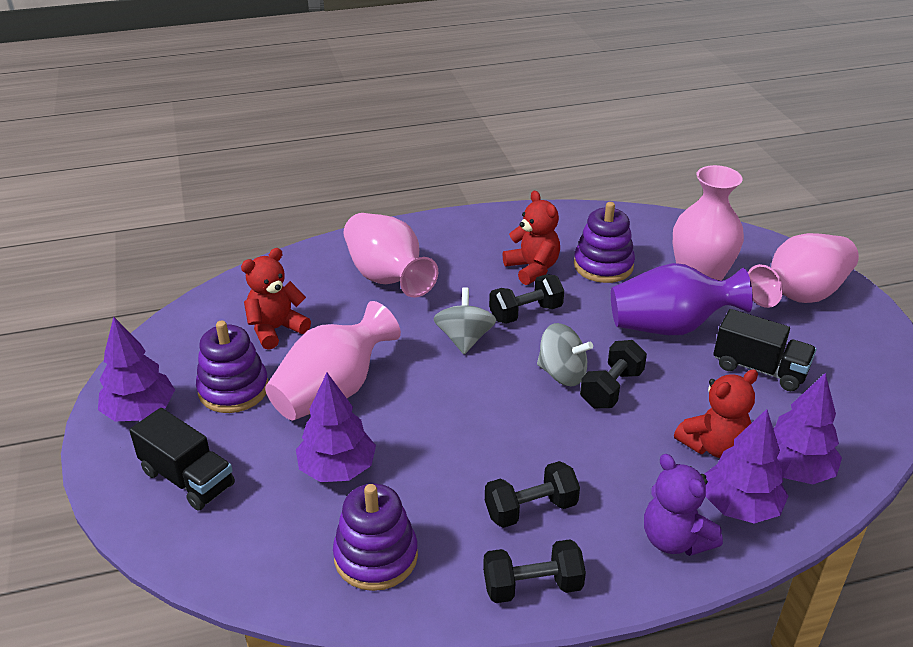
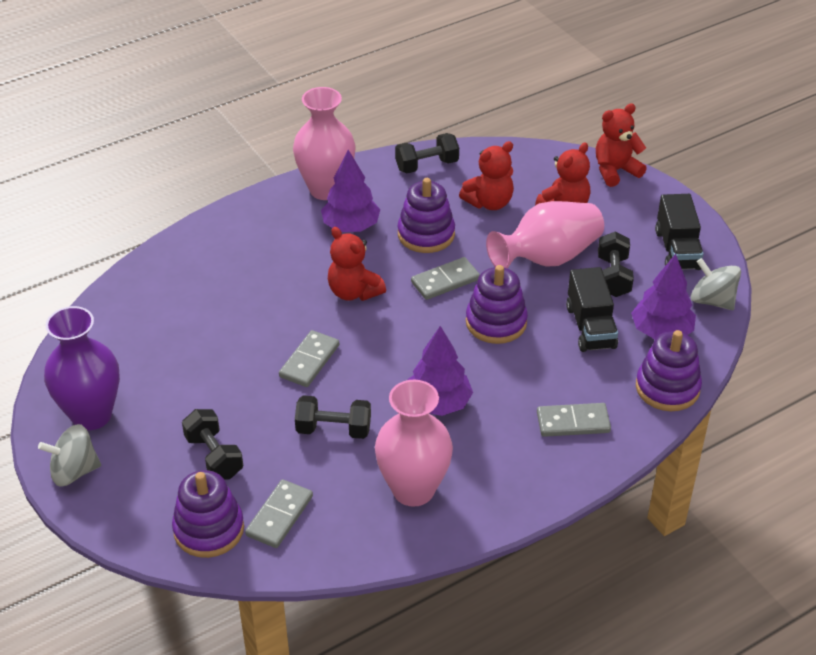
grey domino: none = 0 -> [245,479,313,548] [279,330,339,387] [411,257,480,300] [537,403,611,437] = 4
pink vase: [265,301,401,420] [344,213,438,298] [673,165,744,281] [748,233,859,308] = 4 -> [293,87,356,200] [375,380,453,507] [486,201,604,268] = 3
purple stacking toy: [196,321,268,413] [333,484,418,591] [574,202,635,283] = 3 -> [172,470,244,558] [398,178,455,253] [466,265,528,344] [636,330,702,411] = 4
purple teddy bear: [644,454,723,556] = 1 -> none = 0
purple tree: [98,317,175,421] [296,373,376,482] [704,409,788,524] [773,373,842,484] = 4 -> [321,150,381,232] [408,326,473,416] [631,254,696,339] = 3
red teddy bear: [241,248,311,350] [502,191,560,285] [674,369,758,458] = 3 -> [328,227,386,301] [459,141,514,210] [535,142,591,205] [596,103,647,187] = 4

